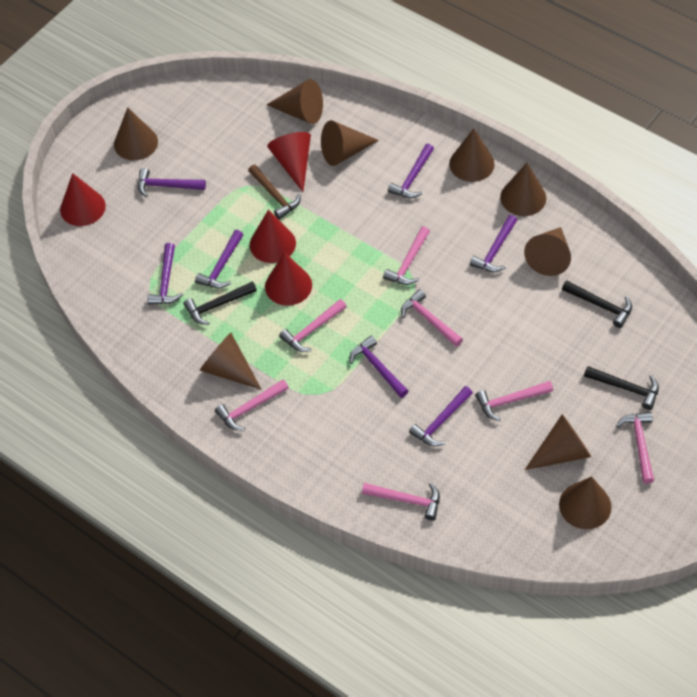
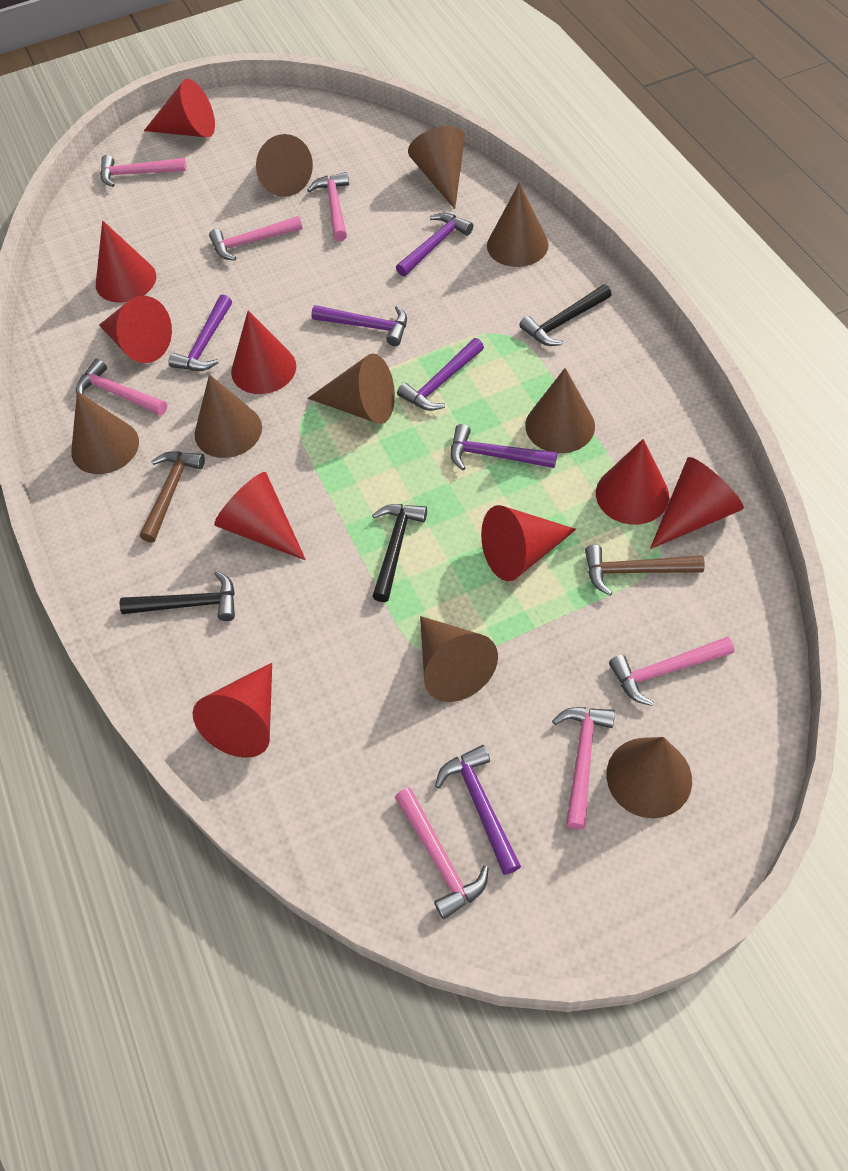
brown hammer: [248,165,300,219] = 1 -> [140,451,205,543] [585,545,705,596] = 2
purple hammer: [138,168,206,198] [147,243,183,305] [195,230,243,288] [350,335,408,398] [388,144,434,198] [409,386,473,446] [470,215,517,272] = 7 -> [169,295,232,371] [311,305,407,346] [396,213,473,277] [397,338,484,411] [435,745,521,875] [451,424,557,471] = 6
red cone: [60,173,106,226] [250,210,296,263] [265,252,312,306] [267,132,311,192] = 4 -> [96,220,156,303] [99,296,172,363] [144,79,215,137] [193,663,272,758] [214,472,306,561] [231,311,296,394] [481,505,576,581] [596,439,669,525] [650,457,744,549] = 9

